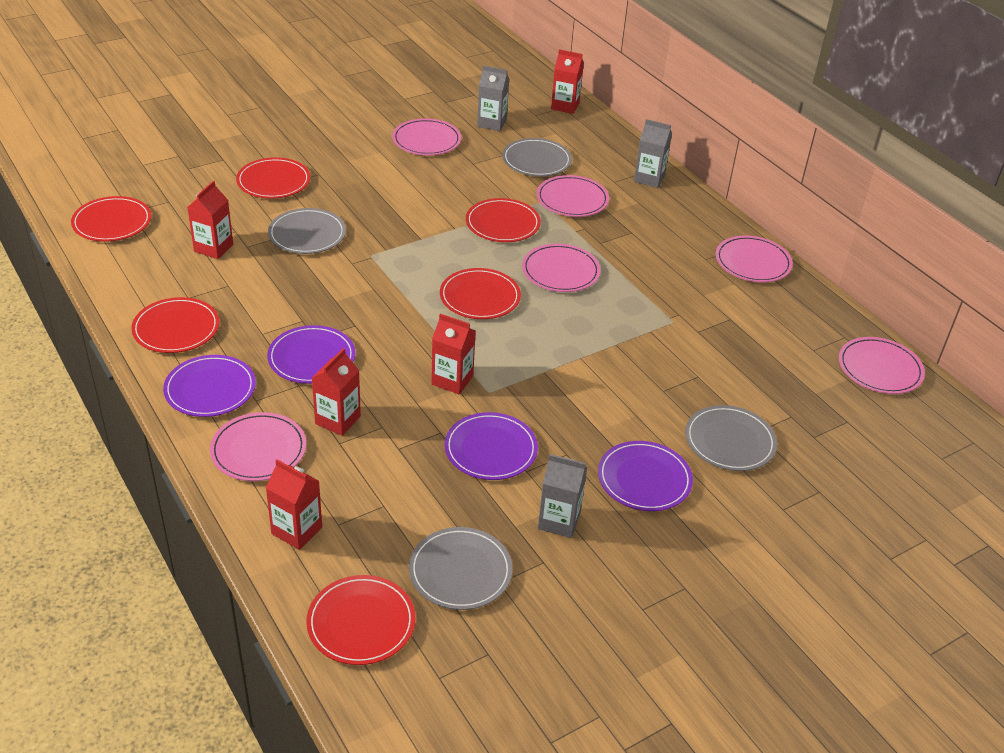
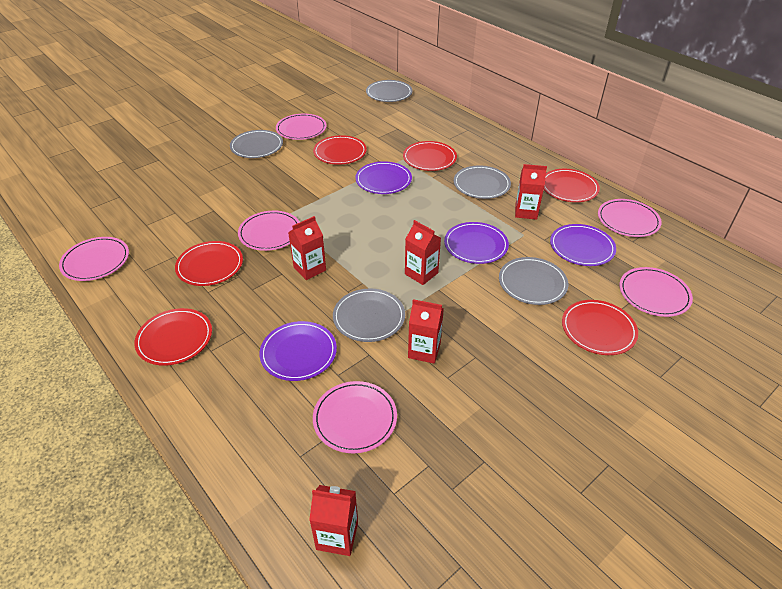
grey carton: [477,66,509,131] [538,454,587,538] [634,119,672,188] = 3 -> none = 0
grey plate: [268,208,346,254] [409,527,513,610] [502,138,572,176] [685,405,777,471] = 4 -> [230,130,283,158] [333,289,405,342] [366,80,412,102] [454,165,511,199] [499,257,568,305] = 5

